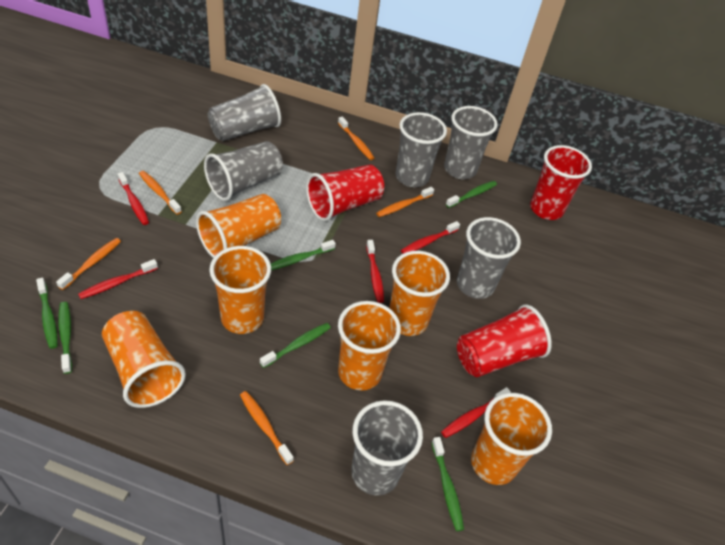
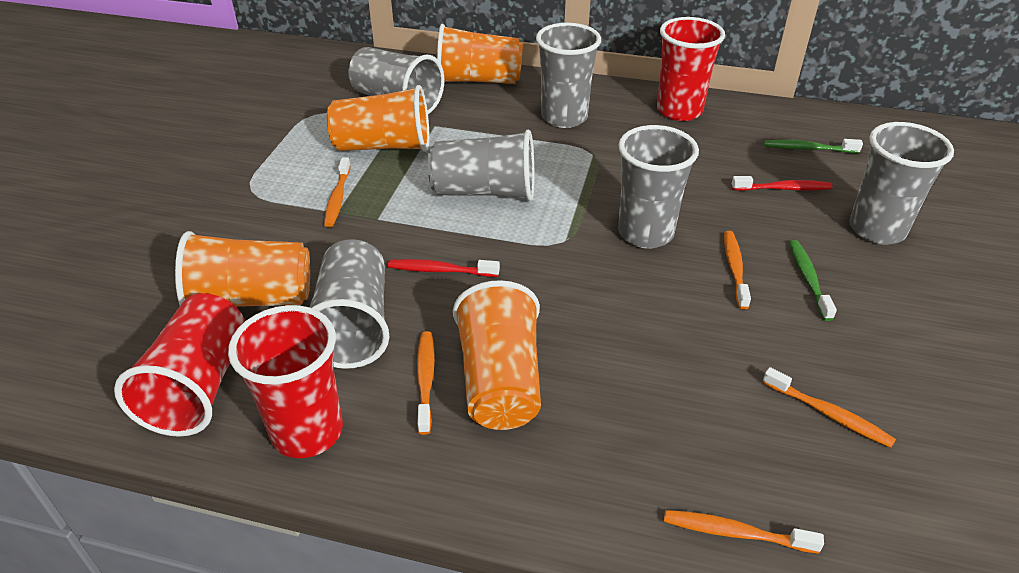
green toothbrush: [36,278,58,349] [58,302,72,374] [260,323,331,368] [271,240,336,270] [431,437,464,531] [446,181,497,208] = 6 -> [764,139,863,153] [789,240,837,321] = 2
orange cup: [102,311,186,408] [196,194,281,258] [209,246,271,334] [338,301,401,390] [389,251,450,336] [471,393,552,485] = 6 -> [175,231,310,307] [327,85,429,152] [437,24,523,84] [453,280,541,430] = 4
red toothbrush: [78,259,158,299] [118,172,149,225] [366,240,384,303] [401,221,460,254] [441,387,511,438] = 5 -> [388,259,500,277] [731,176,833,191] = 2

